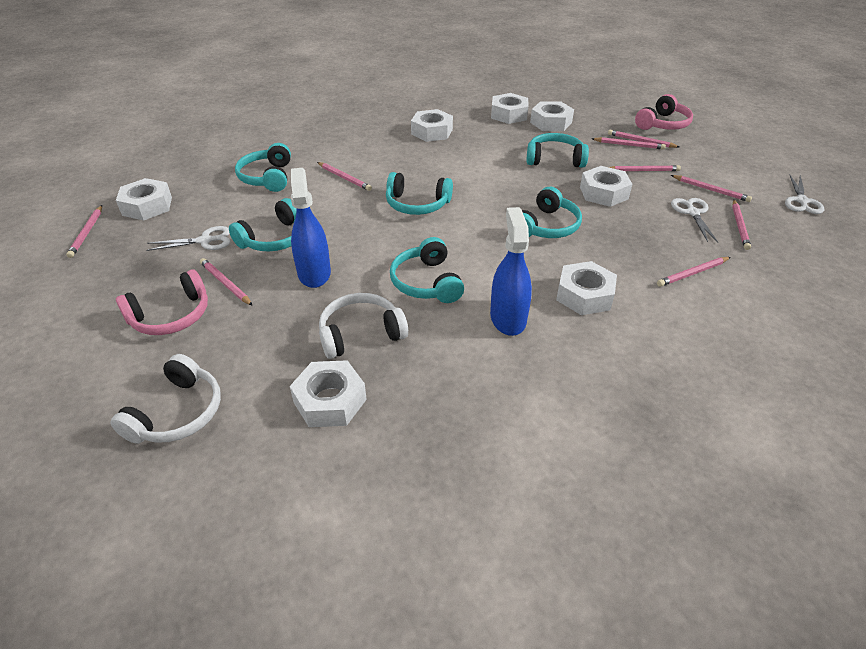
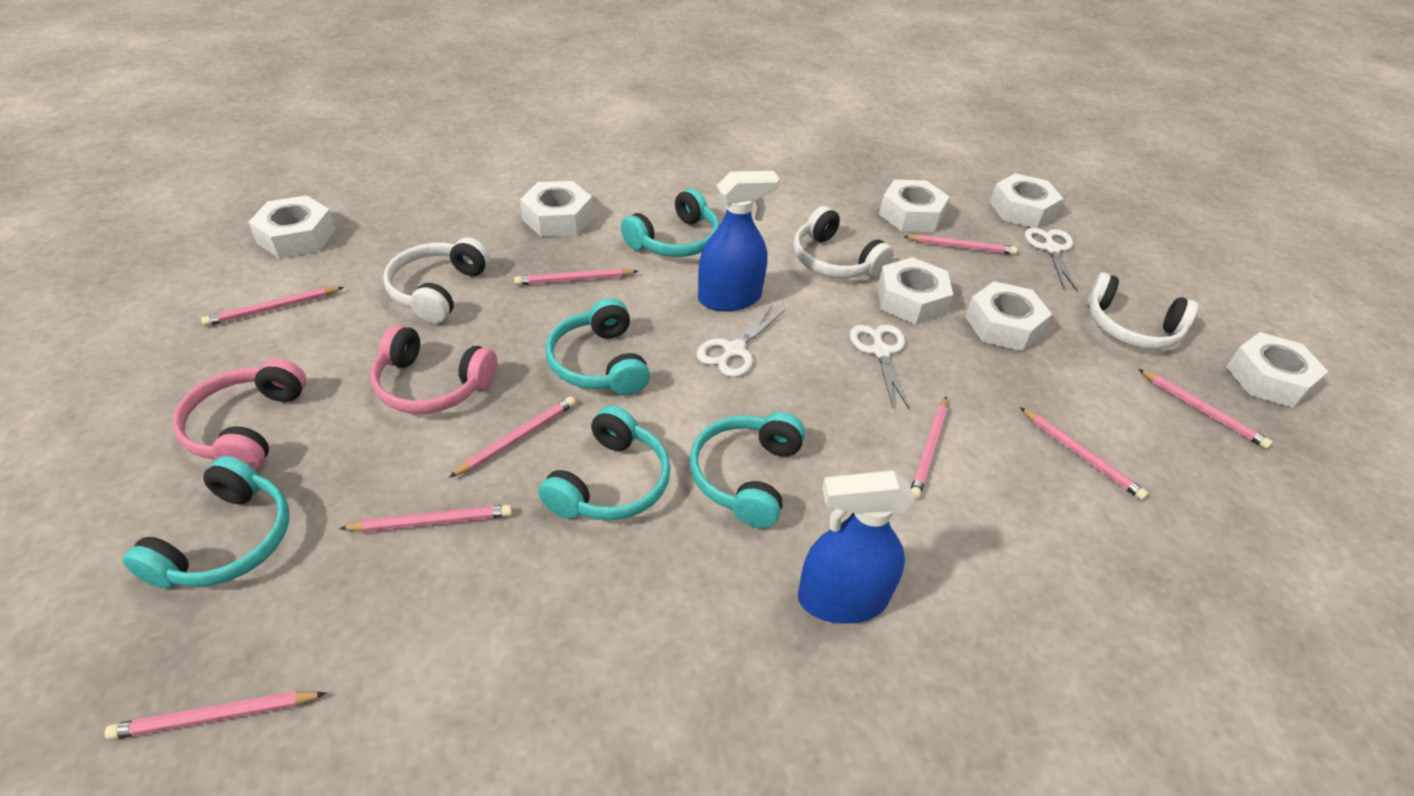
turquoise headphones: [229,198,296,252] [235,143,291,192] [386,172,453,215] [390,237,464,303] [522,187,582,238] [527,133,589,168] = 6 -> [123,456,289,589] [539,405,670,521] [546,298,650,395] [621,189,720,257] [690,412,805,528] = 5
white headphones: [110,354,221,444] [319,293,408,359] = 2 -> [383,237,490,323] [793,206,894,278] [1086,272,1198,350] = 3

